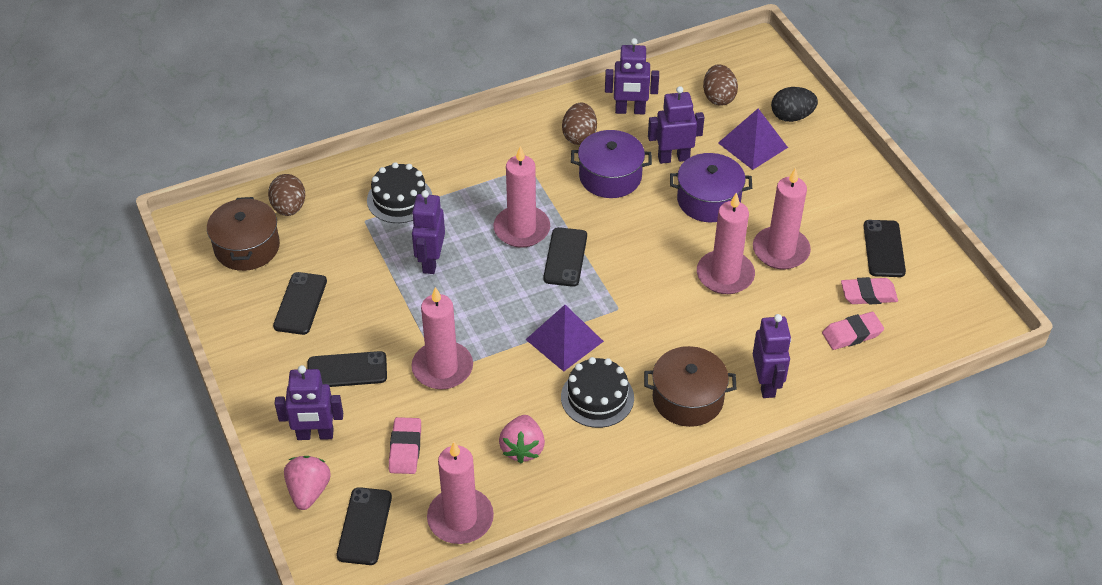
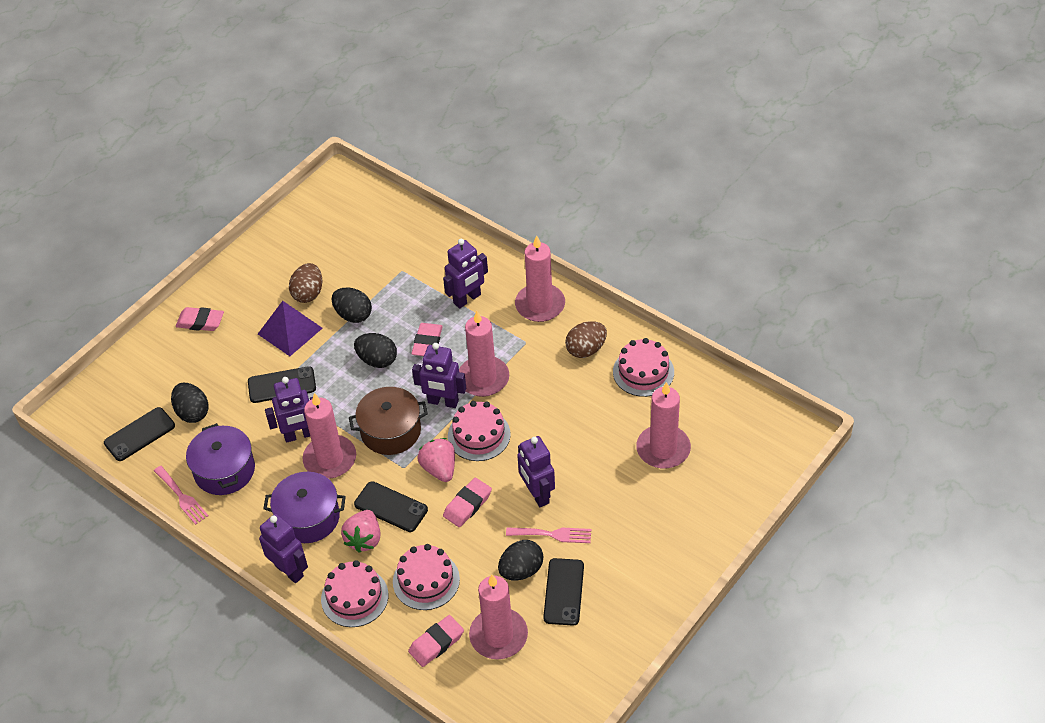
black cake: [367,162,432,223] [561,357,634,428] = 2 -> none = 0
black egg: [771,87,818,122] = 1 -> [171,383,209,423] [331,288,372,323] [354,333,397,368] [498,540,544,581] = 4
black phone: [273,272,327,335] [308,351,387,387] [337,487,392,565] [543,227,587,287] [864,220,906,277] = 5 -> [104,407,175,461] [248,366,316,403] [354,481,428,532] [543,558,584,626] = 4
brown egg: [268,174,305,216] [562,103,597,145] [703,64,738,106] = 3 -> [289,263,322,303] [565,321,607,358] = 2
brown pot: [207,197,280,271] [644,346,736,427] = 2 -> [349,387,428,455] = 1
pink cake: none = 0 -> [321,560,388,627] [393,544,460,610] [448,401,511,461] [613,338,674,397] = 4
pink eraser: [389,417,421,474] [822,312,884,350] [841,277,898,304] = 3 -> [176,307,224,331] [408,615,464,667] [411,323,443,356] [443,478,492,527] = 4
pink fork: none = 0 -> [154,466,209,525] [506,527,591,543] = 2
purple pyramid: [525,305,604,372] [718,108,788,170] = 2 -> [258,301,322,356] = 1

